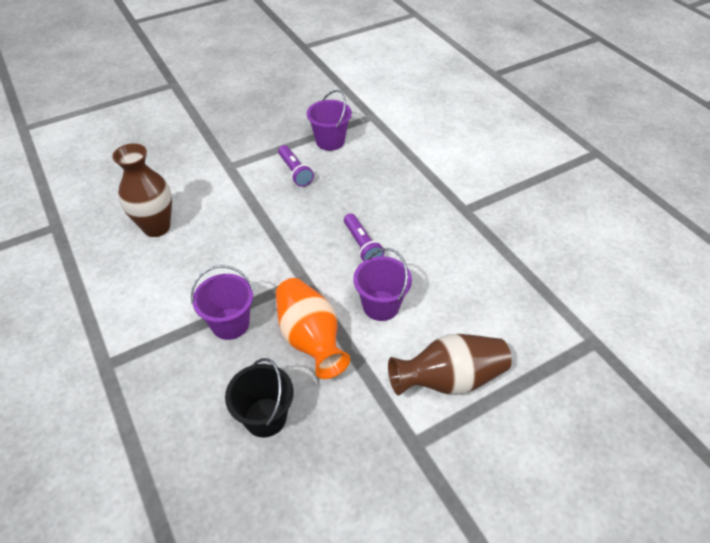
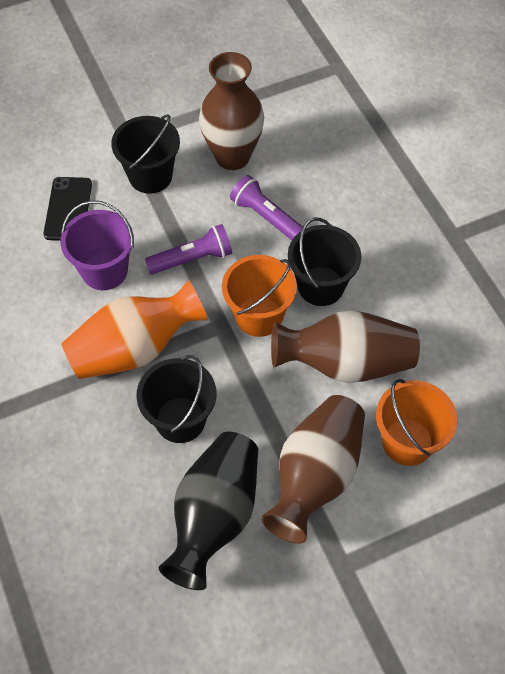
black bucket: [225,358,294,437] = 1 -> [111,114,180,194] [136,355,216,443] [288,217,361,306] = 3
black phone: none = 0 -> [43,177,92,241] = 1
black vase: none = 0 -> [159,432,258,590] = 1
brown vase: [112,143,172,237] [388,334,512,396] = 2 -> [199,52,264,170] [261,395,365,544] [271,310,420,383] = 3
orange bucket: none = 0 -> [222,255,297,337] [376,379,457,466] = 2
purple bucket: [191,265,254,340] [307,90,352,151] [353,248,412,321] = 3 -> [60,200,134,290] = 1

